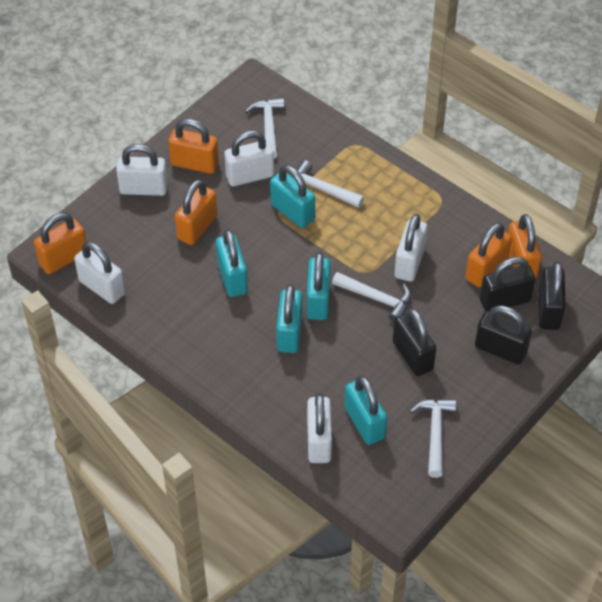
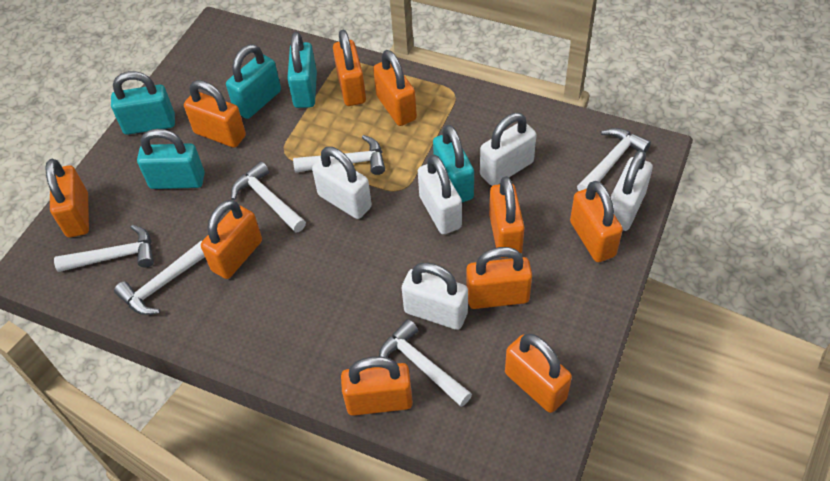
black padlock: [393,308,436,376] [475,306,532,365] [480,257,536,311] [538,262,566,330] = 4 -> none = 0
orange padlock: [34,213,86,274] [168,119,219,174] [175,179,217,245] [465,223,512,288] [508,214,542,279] = 5 -> [45,159,89,237] [184,80,246,148] [201,200,262,279] [333,30,366,106] [341,356,413,416] [373,50,417,126] [466,247,532,309] [489,176,525,258] [505,334,572,413] [570,181,623,262] = 10
white hammer: [245,98,285,159] [292,160,364,208] [332,272,411,322] [410,399,457,478] = 4 -> [54,225,154,272] [114,241,205,315] [231,161,306,233] [293,135,385,175] [379,319,472,407] [577,128,651,191] = 6

